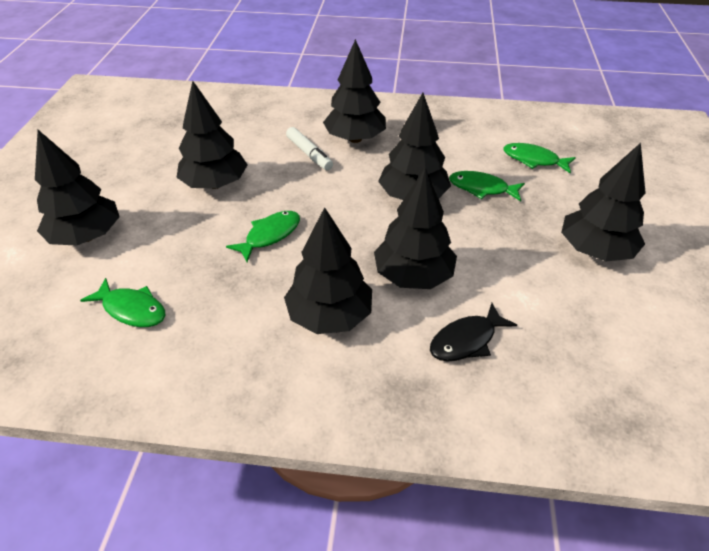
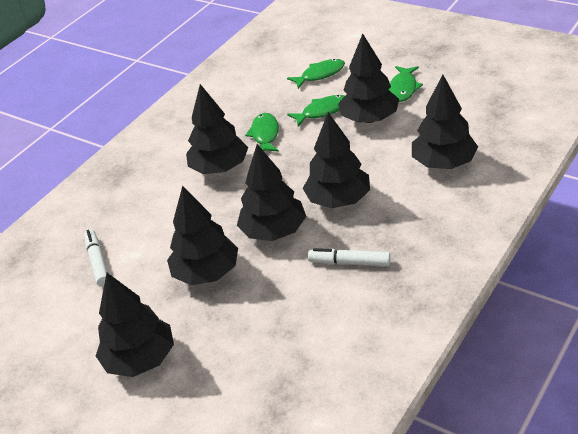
black fish: [430,303,517,362] = 1 -> none = 0
white marker: [286,127,333,170] = 1 -> [84,229,108,287] [308,248,390,266] = 2

